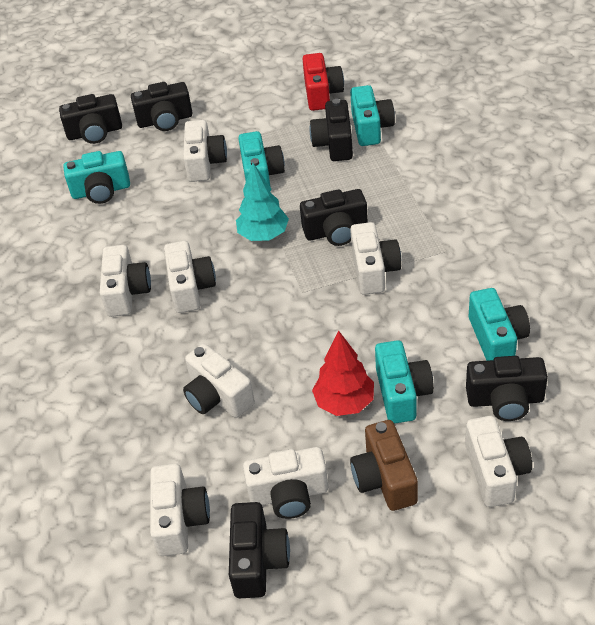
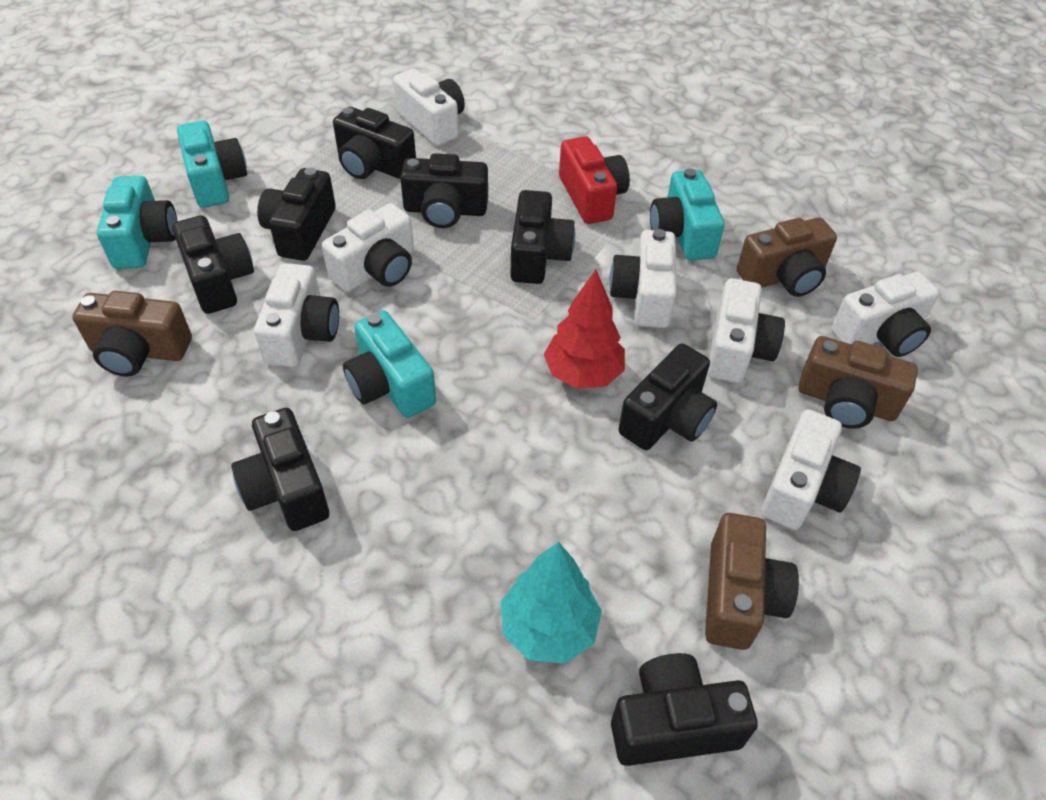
black camera: [59,94,122,144] [131,82,193,131] [229,502,290,598] [300,189,368,246] [309,99,353,161] [466,356,548,421] = 6 -> [172,215,254,314] [231,408,329,531] [257,167,336,261] [333,107,416,179] [400,153,488,228] [511,190,575,284] [611,653,758,766] [618,343,717,450] = 8
brown camera: [350,420,418,511] = 1 -> [72,291,192,376] [705,513,799,650] [737,217,837,297] [798,336,918,429] = 4
turquoise camera: [63,151,130,204] [238,131,285,187] [350,85,395,146] [375,340,434,424] [469,288,530,361] = 5 -> [97,176,177,269] [177,121,247,208] [343,310,436,418] [650,168,725,261] = 4
white camera: [100,245,151,317] [150,464,210,556] [164,241,216,313] [183,120,227,182] [183,344,255,418] [243,447,328,519] [350,222,401,295] [465,416,532,507] = 8 -> [254,263,339,367] [322,203,414,292] [393,69,465,146] [609,229,677,328] [707,278,785,383] [761,409,861,530] [831,272,939,357] = 7

